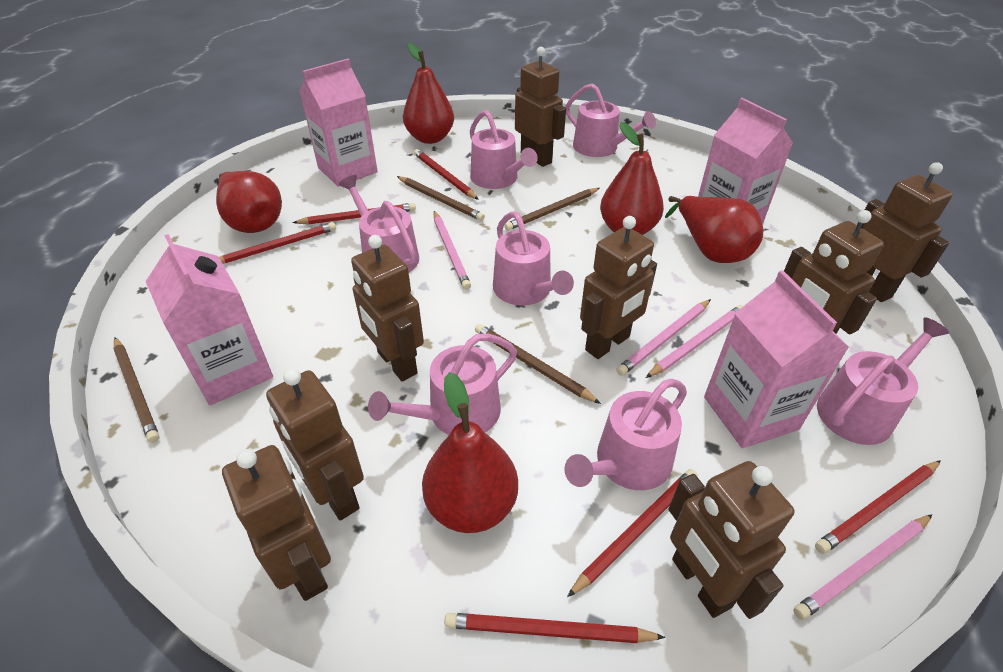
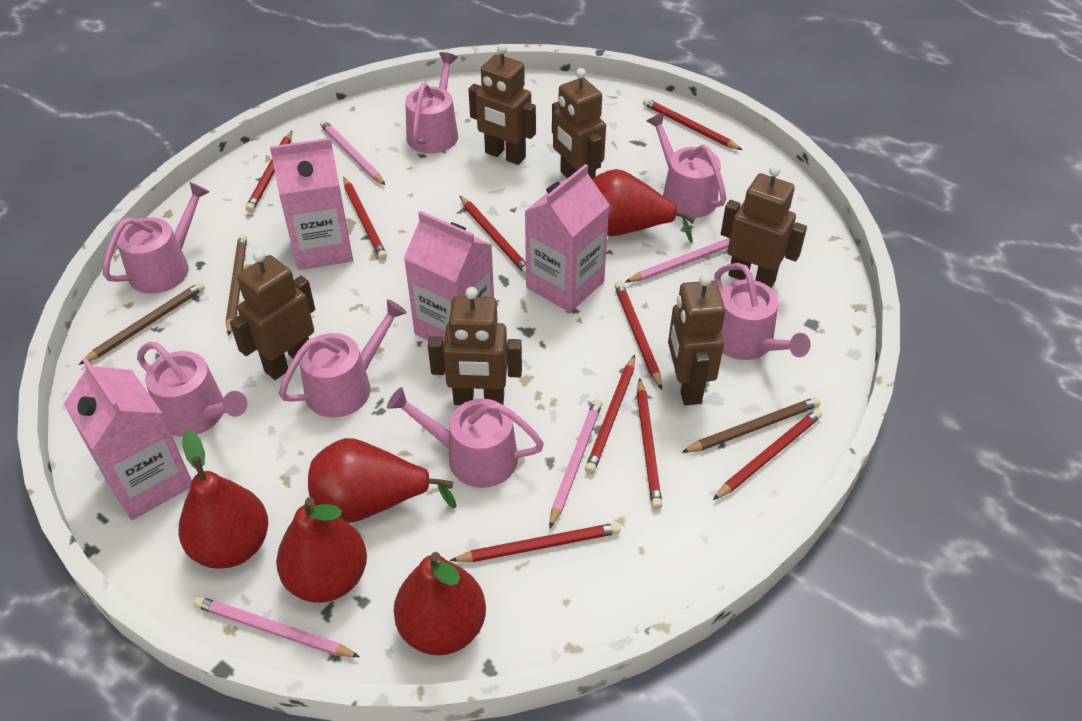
brown pencil: [113,337,160,443] [397,176,485,221] [475,324,601,404] [504,188,600,231] = 4 -> [79,282,205,365] [226,234,247,336] [682,397,821,453] = 3
brown robot: [222,445,331,601] [266,368,364,520] [351,235,424,381] [515,47,566,167] [580,216,657,359] [669,461,795,619] [784,210,884,334] [861,162,953,302] = 8 -> [230,250,315,380] [428,287,522,405] [468,44,536,165] [552,68,606,179] [668,274,725,405] [721,165,807,288] = 6
red pencil: [219,222,336,264] [293,203,416,225] [414,149,479,200] [445,613,665,643] [567,469,698,597] [815,460,941,554] = 6 -> [246,131,292,212] [343,177,387,260] [450,522,621,562] [460,196,526,275] [585,355,635,474] [615,282,662,390] [637,378,662,509] [643,98,742,150] [713,409,822,500] = 9

